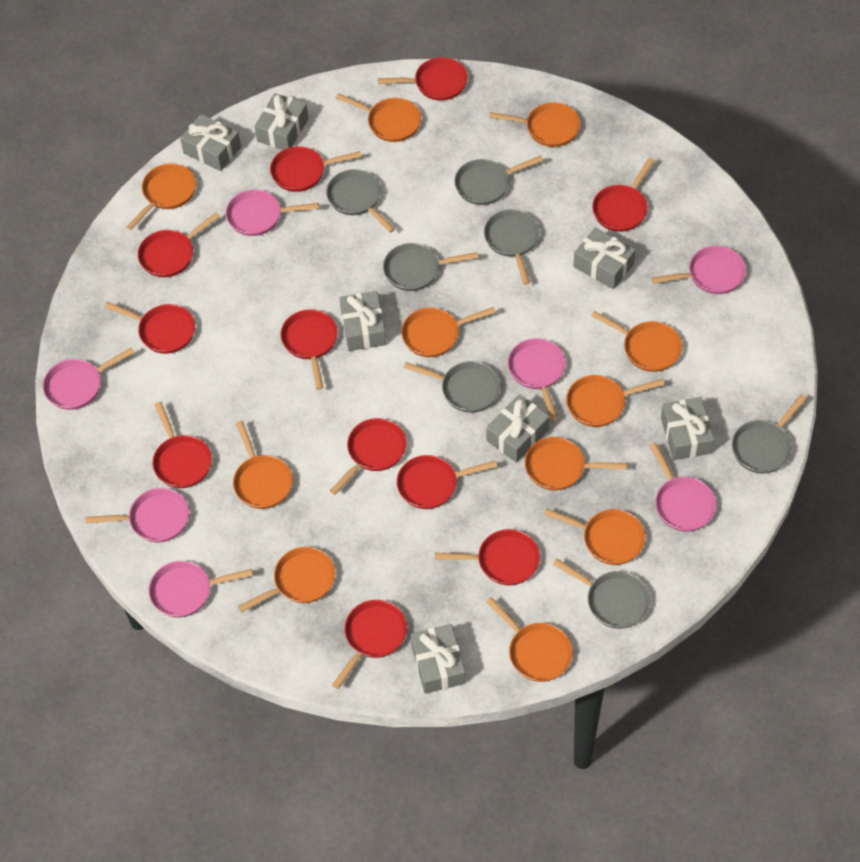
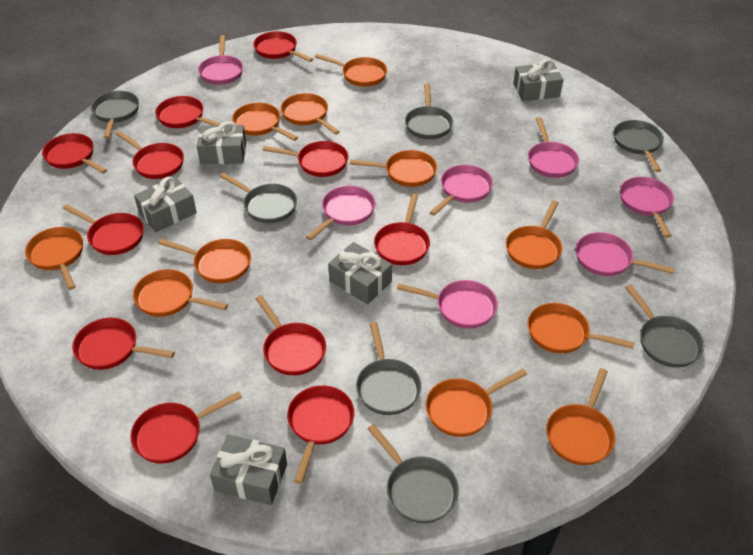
grey gift: [180,114,241,171] [255,93,309,150] [340,291,386,351] [411,624,466,694] [486,394,550,463] [573,228,635,289] [661,397,714,460] = 7 -> [134,177,197,232] [197,121,246,164] [210,435,287,505] [328,242,392,304] [513,59,563,101] = 5

